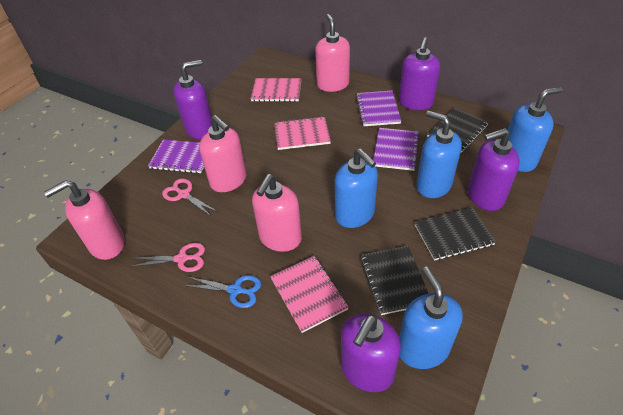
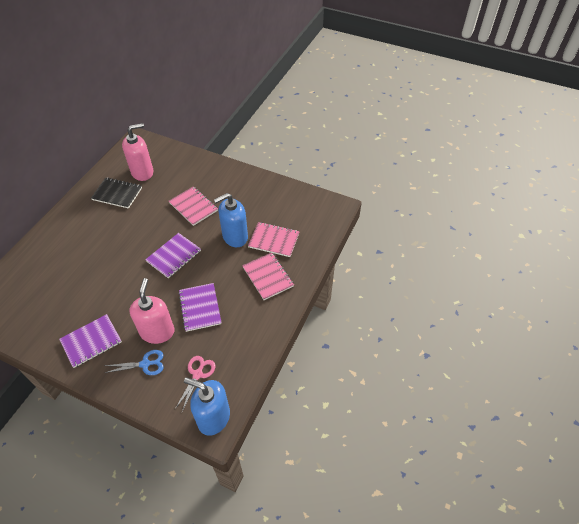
black notebook: [361,246,429,315] [414,207,496,261] [427,108,489,153] = 3 -> [91,178,142,209] = 1
blue soap dispenser: [335,149,378,228] [399,266,463,369] [416,110,462,198] [508,87,563,172] = 4 -> [184,377,230,436] [214,193,248,247] = 2
pink scissors: [130,243,205,272] [162,178,218,217] = 2 -> [175,356,215,412] = 1
pink soap dispenser: [44,180,125,260] [199,115,246,192] [252,174,302,252] [315,14,350,92] = 4 -> [122,123,153,181] [130,278,174,344] = 2
purple soap dispenser: [174,60,212,139] [341,314,401,392] [399,37,440,110] [468,128,520,211] = 4 -> none = 0

